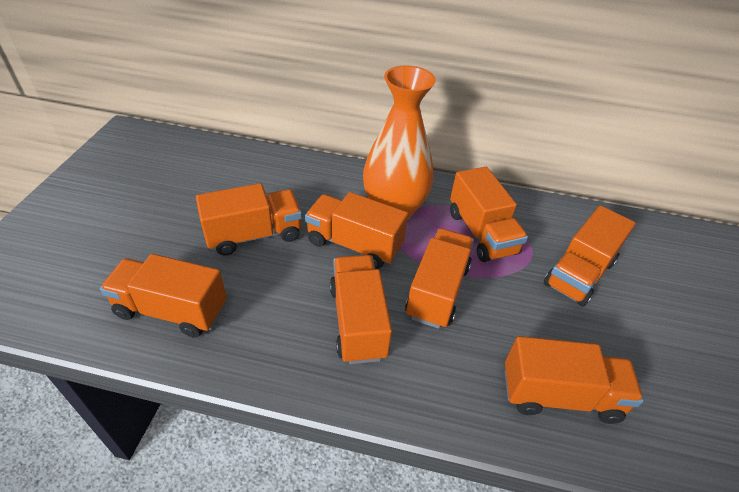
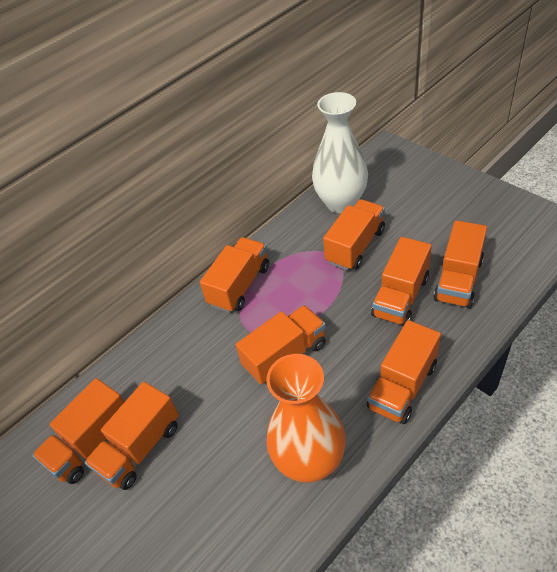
white vase: none = 0 -> [312,92,368,213] = 1

